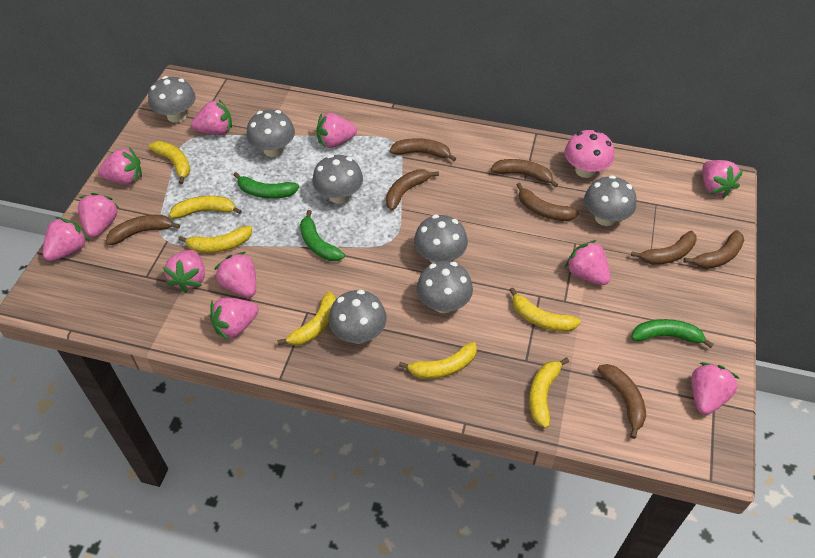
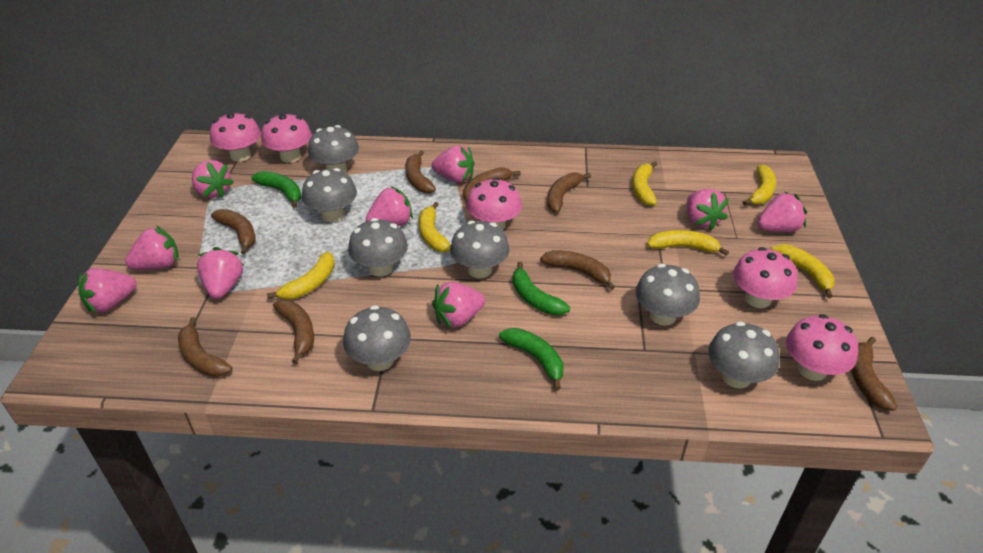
pink mushroom: [565,130,614,178] = 1 -> [210,112,261,162] [261,113,312,163] [467,177,522,230] [733,247,798,308] [786,314,858,381] = 5
pink strawberry: [43,217,89,261] [78,193,119,237] [98,147,142,184] [163,250,205,293] [191,100,232,135] [210,298,259,340] [215,252,256,298] [317,113,357,148] [565,240,610,285] [691,362,740,415] [702,160,743,198] = 11 -> [78,268,137,313] [125,226,179,270] [192,160,234,198] [197,247,244,299] [366,186,413,226] [432,145,474,183] [432,282,485,329] [687,189,729,231] [757,192,807,232] = 9
yellow banana: [149,141,190,184] [169,196,242,218] [178,226,252,253] [277,291,336,346] [399,342,477,379] [510,288,581,332] [529,357,569,428] = 7 -> [267,251,335,299] [419,202,451,252] [632,161,657,206] [647,230,729,256] [743,165,776,206] [771,244,835,298] = 6

